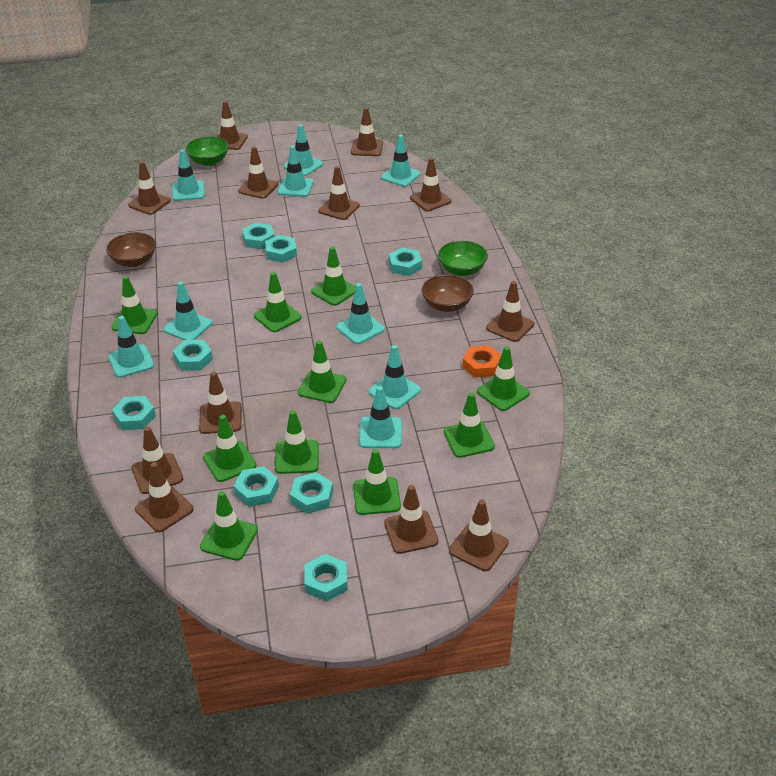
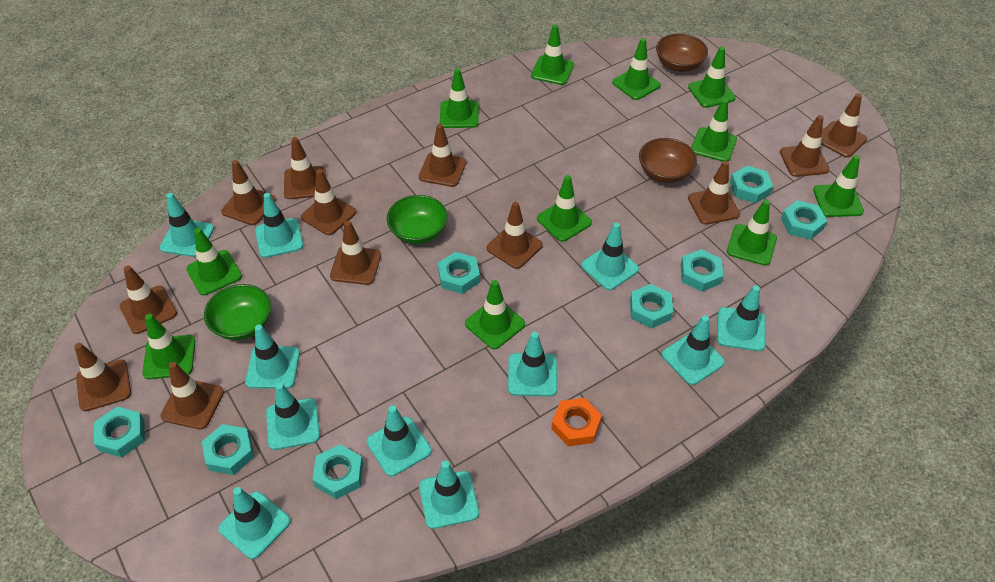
green traffic cone: [111,276,158,334] [200,491,258,561] [203,415,257,482] [254,272,302,332] [275,410,319,474] [298,340,346,403] [311,247,356,306] [353,449,401,515] [444,392,495,458] [477,346,530,411] = 10 -> [142,314,195,379] [186,228,242,295] [440,69,479,128] [465,280,525,349] [531,25,574,85] [537,175,592,242] [612,38,661,100] [688,47,736,108] [691,99,737,162] [727,200,777,266] [813,155,864,217] = 11
turquoise traffic cone: [108,316,154,378] [163,281,212,340] [172,149,205,201] [278,145,314,197] [284,124,324,176] [336,283,385,344] [359,386,402,448] [369,345,421,409] [381,134,421,187] = 9 -> [160,193,214,257] [218,487,291,559] [245,324,300,389] [255,193,303,258] [266,383,320,450] [367,406,432,477] [419,461,479,529] [508,332,557,396] [581,222,639,290] [662,315,725,385] [717,285,765,351] = 11

